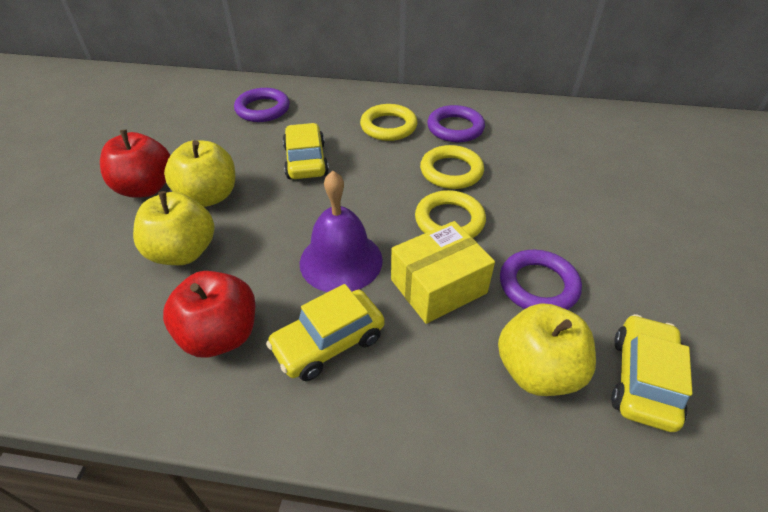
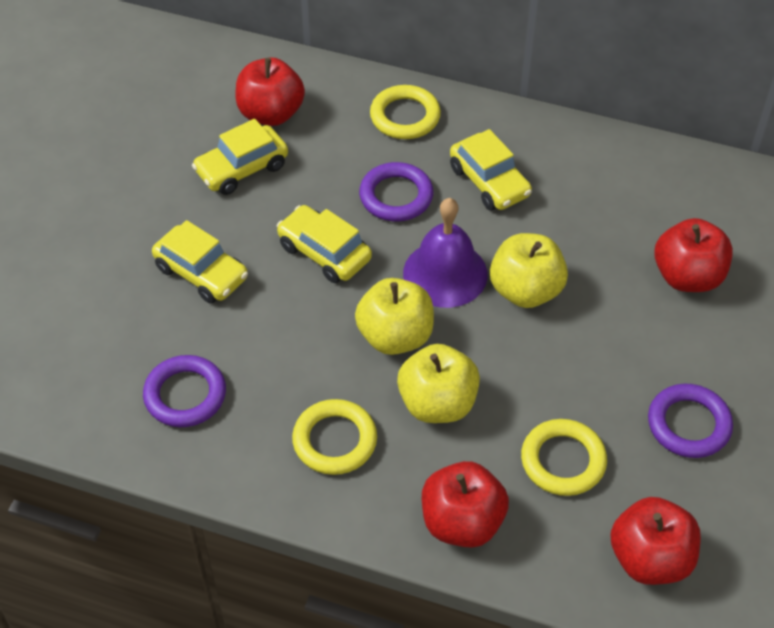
red apple: [100,130,170,198] [163,271,255,357] = 2 -> [235,57,305,126] [422,461,509,548] [610,497,701,585] [654,218,733,292] = 4
yellow box: [391,221,495,324] = 1 -> none = 0
yellow car: [266,284,385,381] [283,123,329,179] [611,314,693,432] = 3 -> [152,220,248,304] [192,119,288,195] [277,205,372,283] [450,129,532,211] = 4

